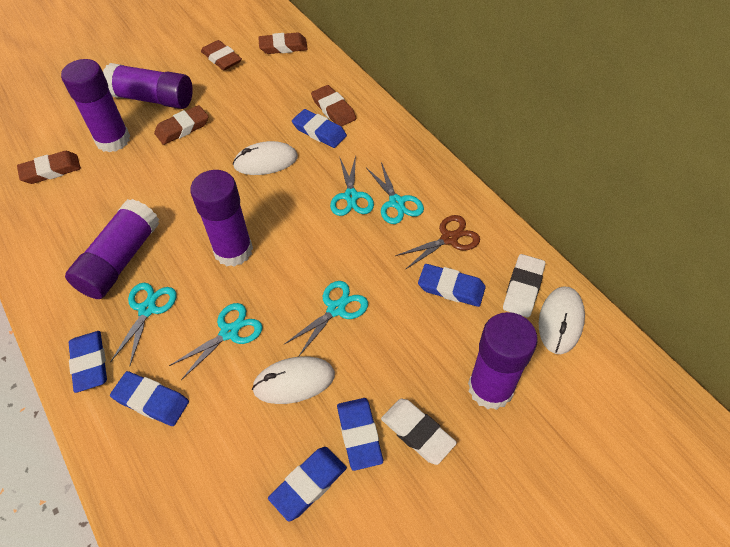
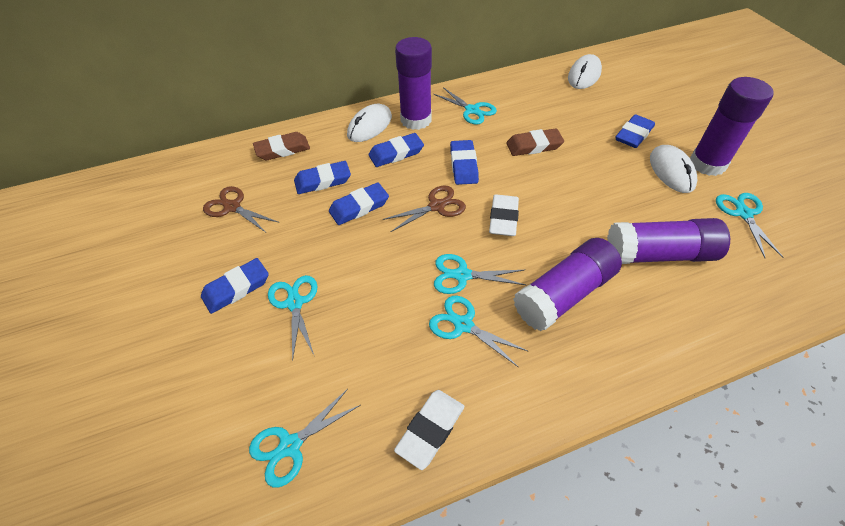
brown eraser: [17,151,81,184] [154,105,209,145] [201,40,242,71] [258,32,308,54] [311,85,356,127] = 5 -> [253,132,310,160] [506,129,564,156] = 2
brown scissors: [395,215,480,270] = 1 -> [203,186,278,232] [383,185,466,232] = 2
purple glue stick: [61,59,130,152] [65,199,159,299] [103,63,193,109] [190,170,253,267] [468,312,538,410] = 5 -> [395,37,432,130] [513,238,622,331] [607,218,730,264] [690,77,774,176] = 4
turquoise scissors: [110,283,177,365] [169,303,263,380] [285,281,368,357] [330,155,374,216] [367,162,424,224] = 5 -> [249,389,360,487] [268,275,317,361] [429,296,529,367] [433,87,497,125] [434,254,526,294] [716,193,783,258] = 6

